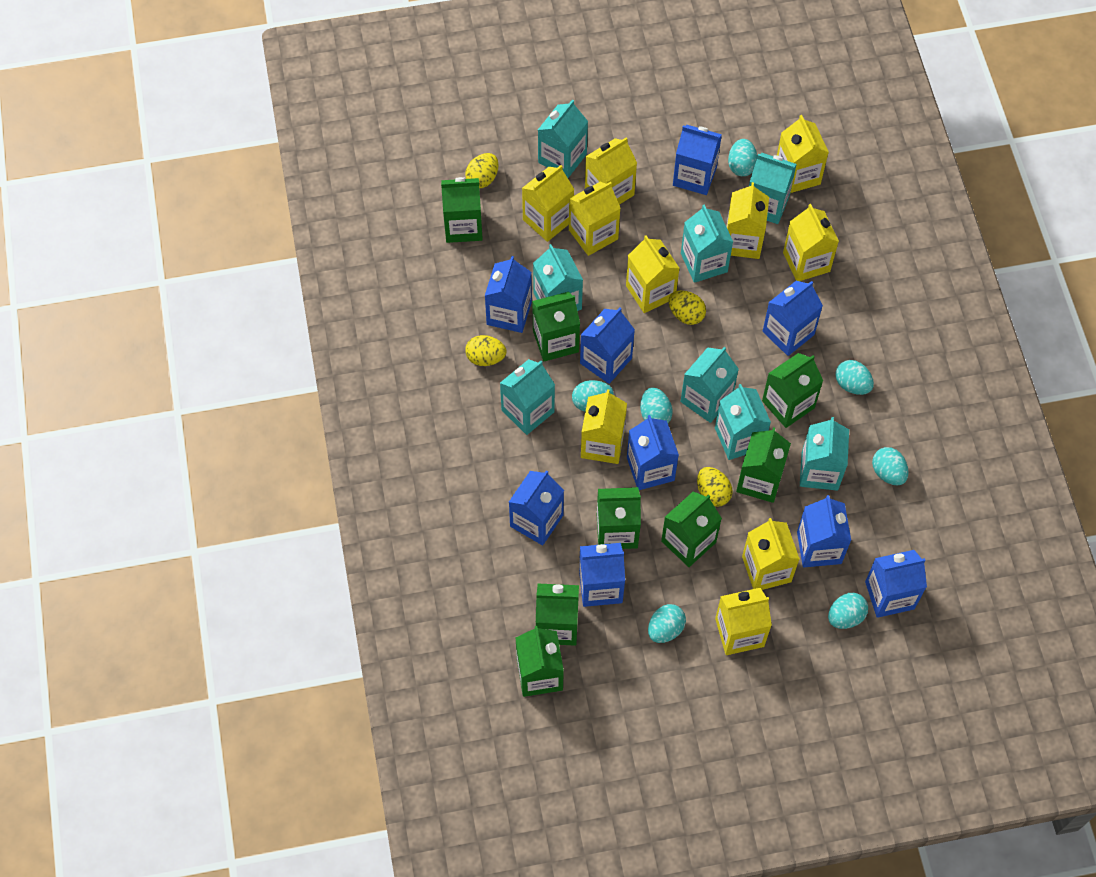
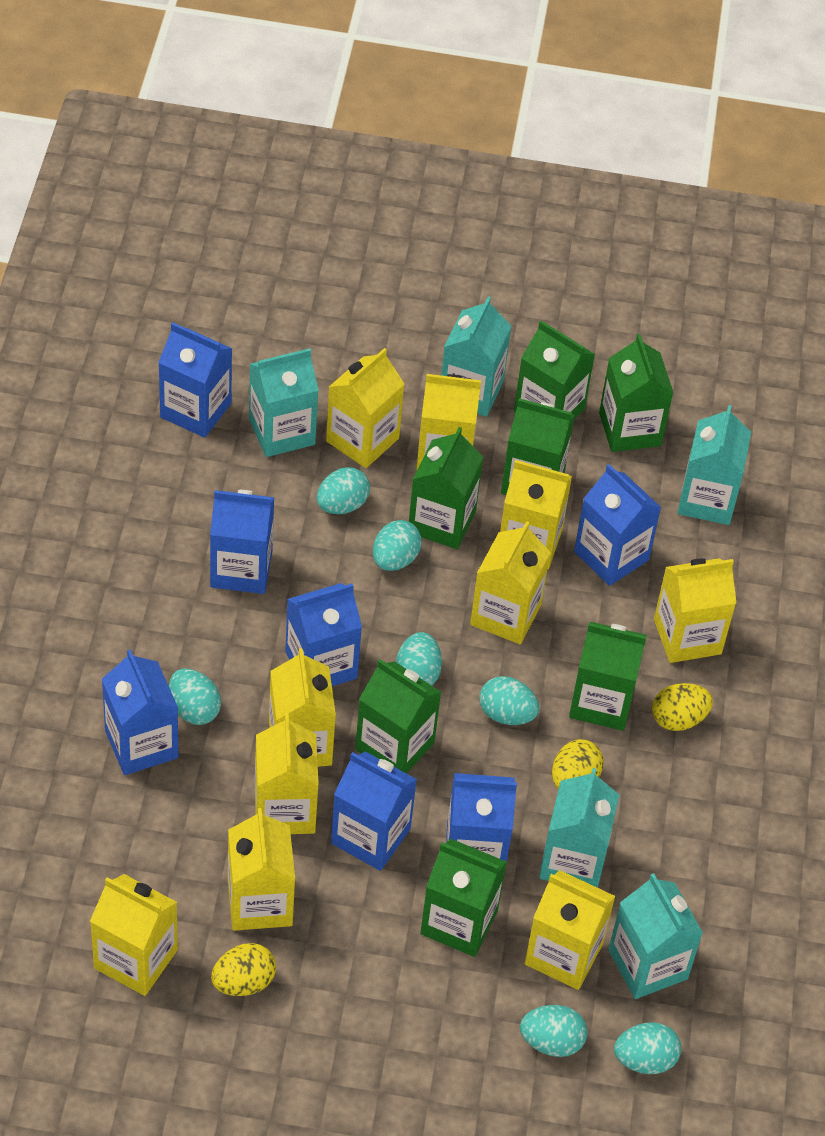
blue carton: [485,256,532,333] [509,470,564,545] [579,543,625,607] [580,307,635,384] [627,415,679,490] [673,125,722,195] [763,281,823,356] [797,495,851,567] [865,550,927,618] = 9 -> [102,649,179,775] [158,322,233,438] [210,490,274,594] [285,583,362,686] [331,751,417,871] [446,773,517,862] [574,464,661,586] = 7
green carton: [441,177,483,243] [516,626,564,697] [532,292,580,361] [536,584,579,646] [596,487,641,549] [661,492,722,567] [736,427,791,503] [762,353,823,428] = 8 -> [355,659,441,774] [409,427,483,549] [420,839,507,957] [501,398,575,495] [514,321,595,419] [569,622,647,731] [599,334,674,452] = 7
turquoise carton: [500,359,555,435] [533,244,583,311] [538,100,588,178] [680,347,739,423] [681,204,733,283] [715,384,771,460] [749,153,797,224] [800,417,849,491] = 8 -> [249,348,319,457] [441,296,512,417] [539,768,619,888] [608,873,703,999] [677,405,751,525] = 5
yellow egg: [465,153,499,188] [465,335,506,366] [669,291,706,325] [697,467,733,507] = 4 -> [211,943,276,996] [552,739,603,790] [652,683,713,731] = 3

